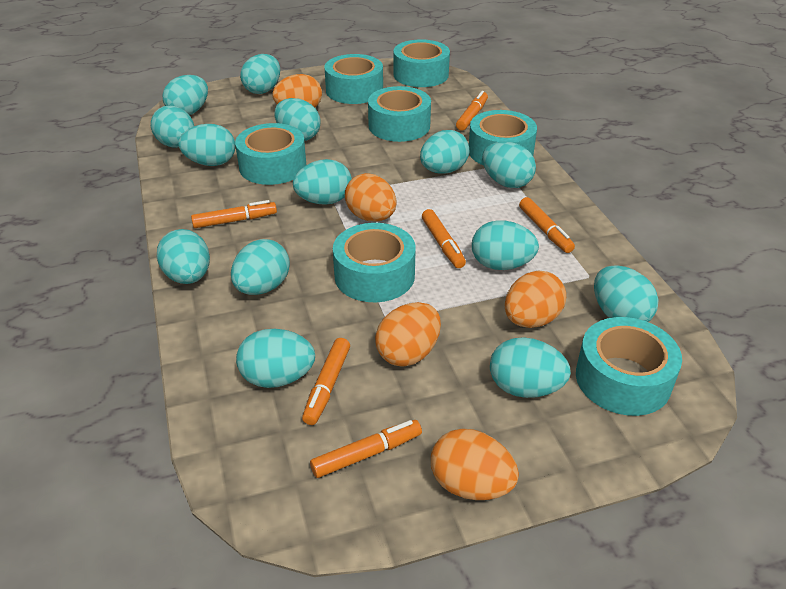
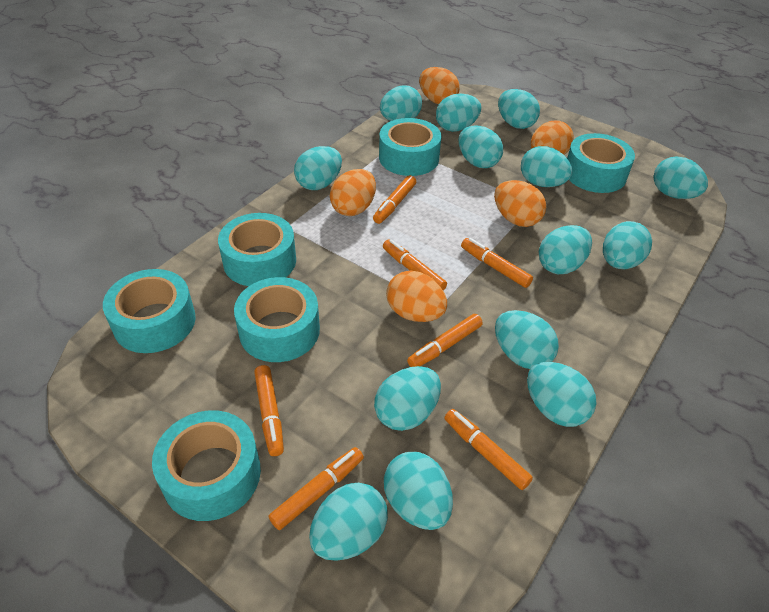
orange marker: [191,200,277,228] [302,338,350,425] [310,420,422,478] [422,209,466,268] [456,91,488,131] [519,197,575,253] = 6 -> [254,365,284,456] [269,447,364,530] [373,175,416,224] [383,239,447,291] [407,314,483,367] [444,409,533,490] [461,238,533,288] = 7
turquoise tape: [235,123,306,185] [324,54,383,104] [333,223,416,302] [368,86,431,142] [393,39,450,87] [469,110,537,166] [576,317,682,416] = 7 -> [103,269,196,353] [152,410,261,521] [218,213,296,286] [234,277,320,362] [379,118,441,176] [567,133,635,193] = 6

